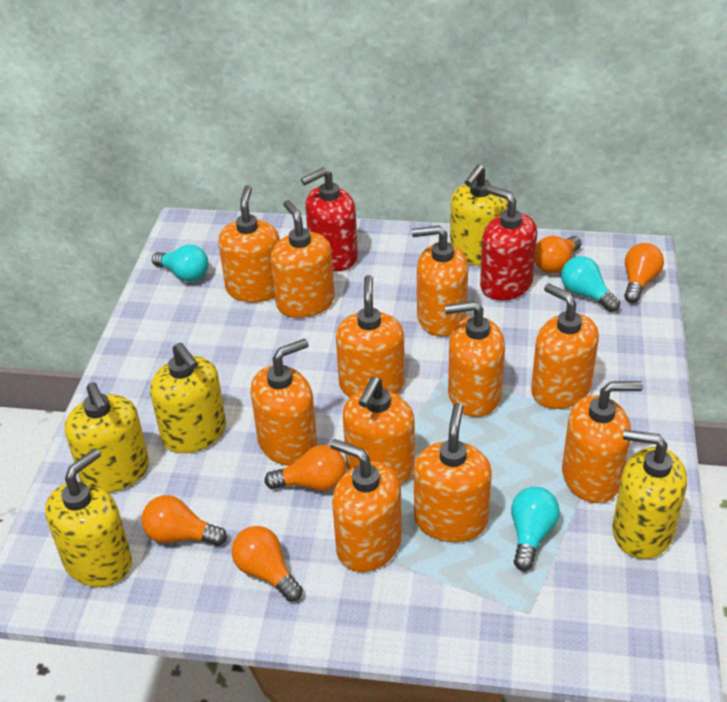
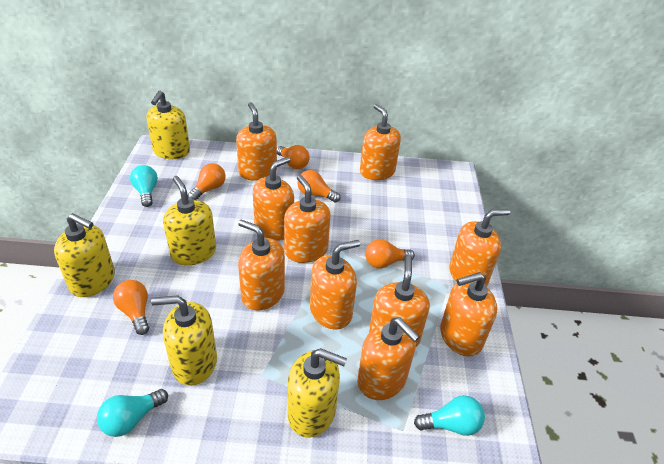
orange soap dispenser: [218,185,280,302] [250,339,317,466] [271,200,335,318] [330,439,402,572] [336,275,405,397] [343,377,415,484] [412,225,468,336] [414,403,492,542] [445,301,505,417] [531,283,599,409] [562,381,643,503] = 11 -> [236,102,277,181] [238,219,285,310] [253,157,294,241] [284,175,330,263] [310,240,360,330] [357,317,420,400] [360,104,401,180] [369,255,430,347] [440,272,497,357] [449,209,510,286] = 10
red soap dispenser: [301,168,358,271] [480,186,537,300] = 2 -> none = 0

